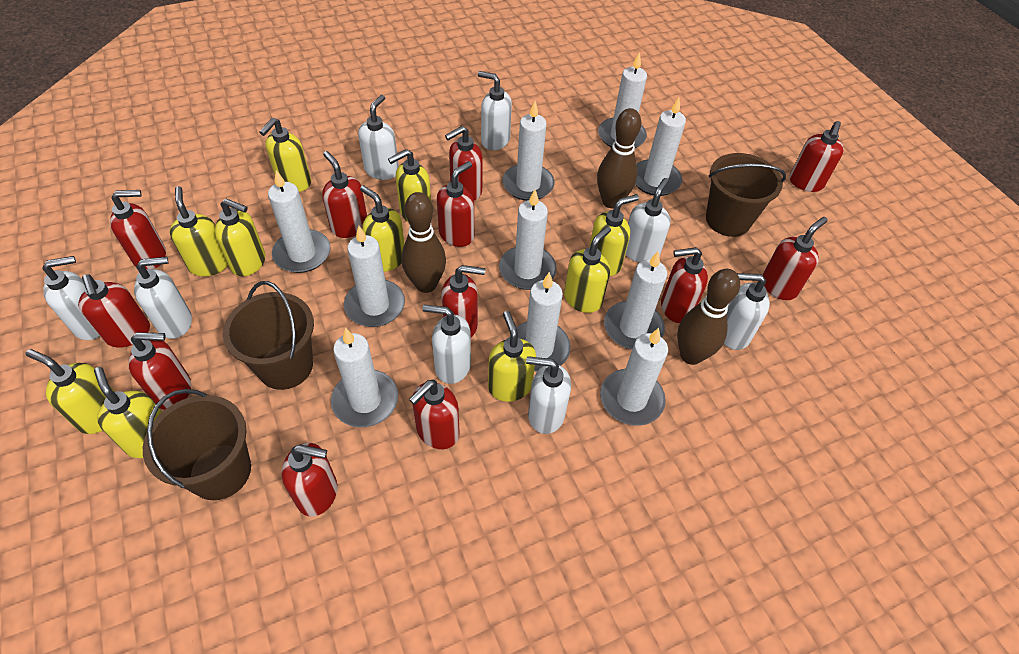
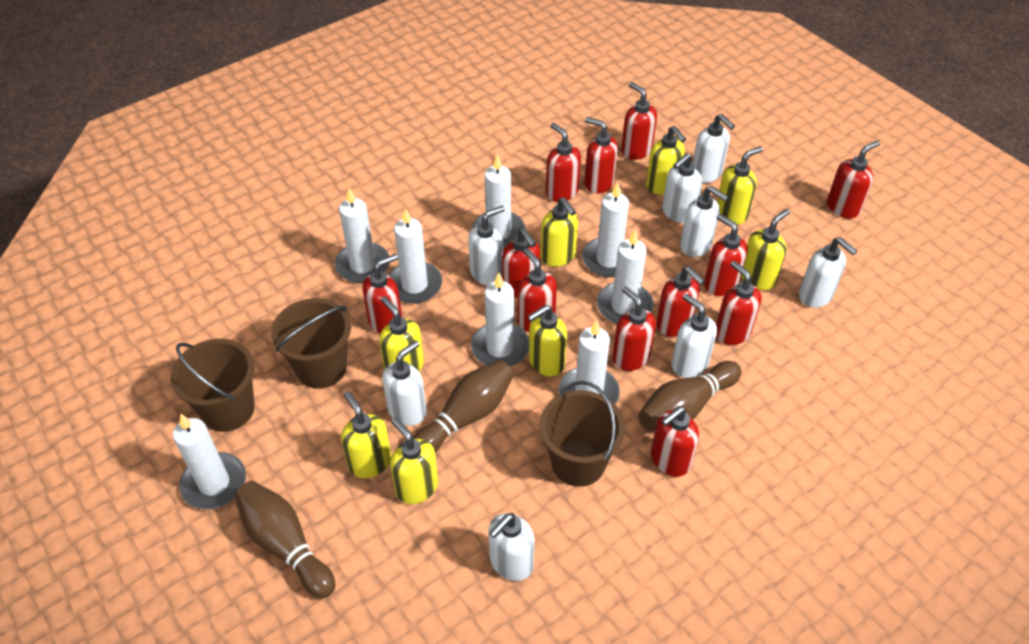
white candle: [268,170,330,273] [331,328,398,427] [344,226,405,327] [499,190,557,290] [503,101,554,201] [516,272,571,372] [598,52,647,148] [600,328,668,426] [604,251,667,350] [635,97,686,196] = 10 -> [173,414,246,510] [335,188,389,283] [388,208,442,304] [471,273,529,367] [472,154,525,249] [559,320,620,404] [582,182,629,277] [597,230,654,324] = 8
yellow soap dispenser: [26,349,115,434] [94,367,162,458] [170,186,228,276] [214,199,265,276] [259,118,311,192] [360,185,405,272] [388,149,431,222] [488,311,536,402] [564,226,611,313] [589,194,639,276] = 10 -> [341,391,391,478] [379,296,424,372] [390,417,438,504] [527,305,567,377] [540,197,578,267] [646,126,686,195] [717,146,763,224] [741,209,790,290] = 8

